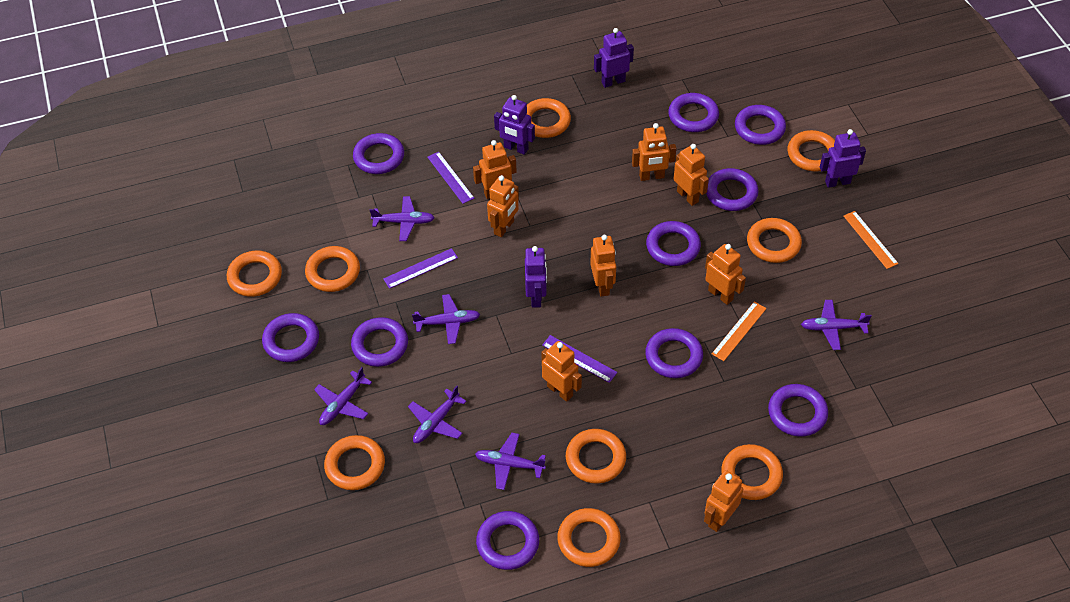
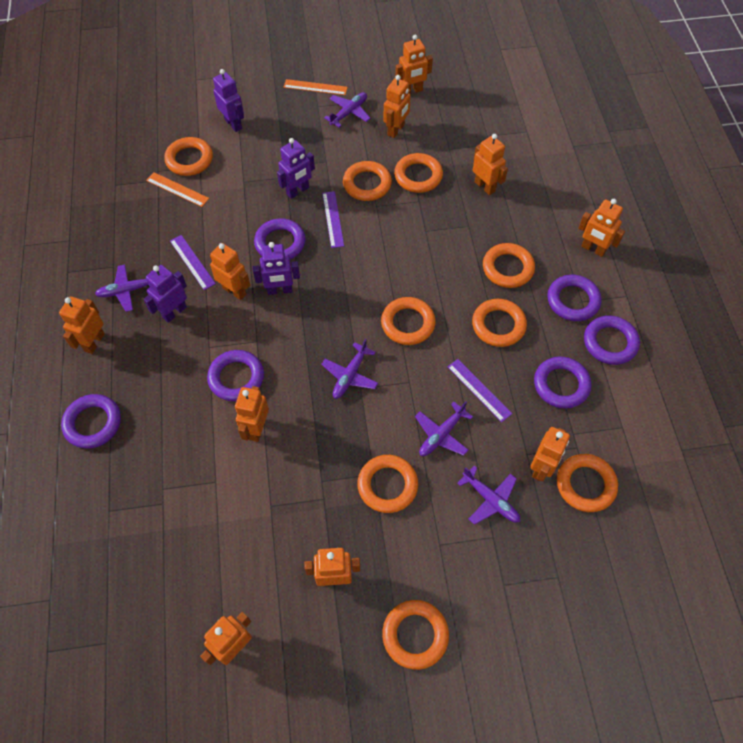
orange robot: [473,140,517,199] [487,175,519,237] [541,341,582,402] [590,235,616,297] [632,123,676,181] [674,144,709,206] [704,470,744,532] [705,244,746,305] = 8 -> [59,296,105,354] [200,612,252,665] [210,243,250,300] [235,386,269,442] [304,548,360,586] [383,75,411,138] [395,35,433,94] [473,134,508,195] [530,427,570,481] [578,199,625,257] = 10
purple plane: [314,367,372,425] [370,196,435,241] [408,386,467,443] [412,294,480,344] [475,433,546,490] [801,300,872,350] = 6 -> [95,264,152,312] [321,339,378,399] [324,92,371,127] [415,401,473,456] [457,466,520,525] = 5
purple ring: [262,313,319,362] [351,317,408,367] [353,133,404,174] [476,511,539,570] [645,328,703,378] [646,221,701,266] [668,93,719,132] [706,168,759,211] [735,105,786,145] [768,384,828,437] = 10 -> [61,394,121,449] [207,350,264,401] [254,218,306,260] [534,357,591,409] [547,275,602,321] [584,315,640,365] = 6

